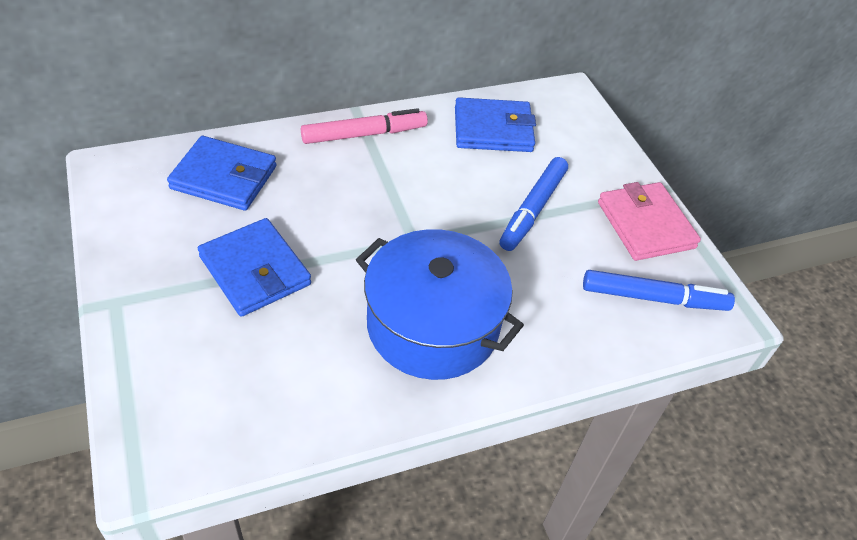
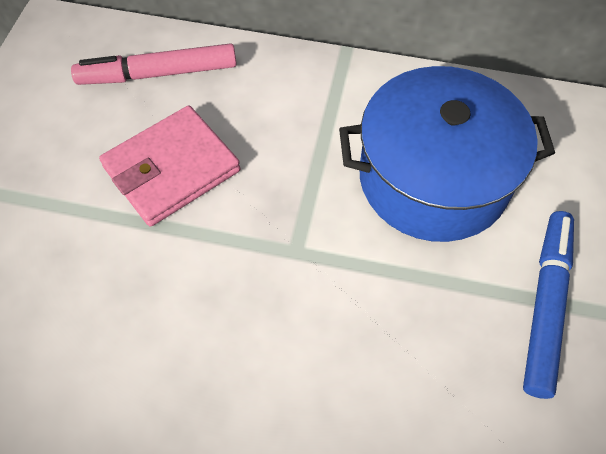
blue marker: [499,157,568,251] [583,270,735,311] = 2 -> [523,211,574,399] = 1
blue wallet: [167,136,277,211] [198,218,311,317] [455,97,536,152] = 3 -> none = 0

